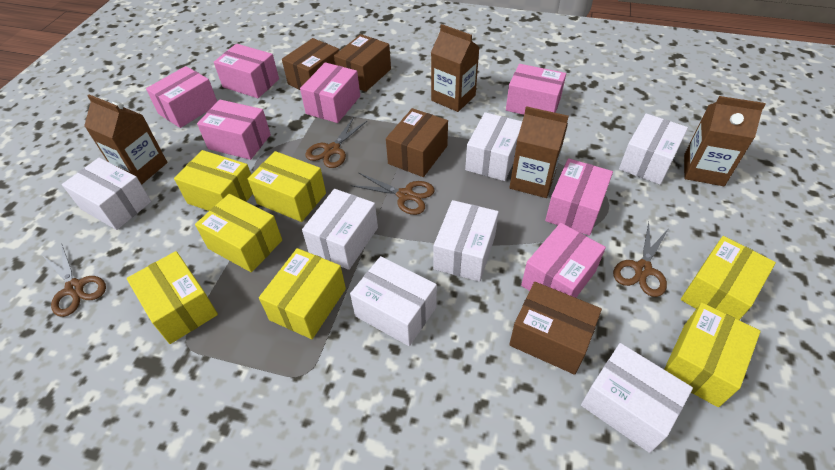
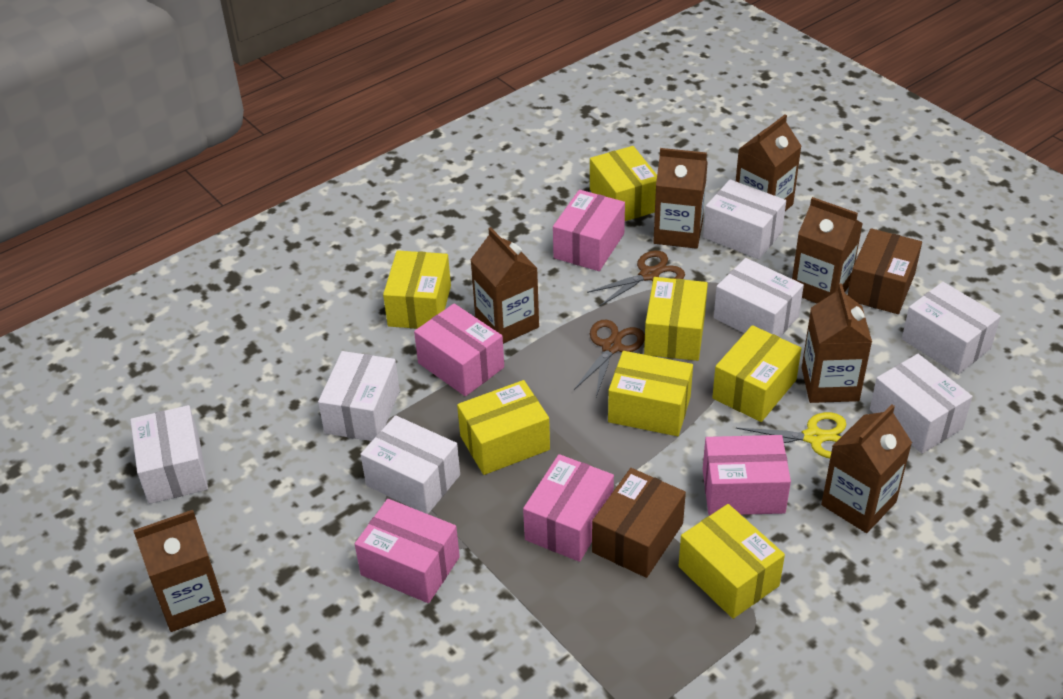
brown box: [282,38,339,90] [334,34,391,92] [386,108,448,177] [509,282,602,375] = 4 -> [592,468,686,578] [848,228,922,314] = 2
brown carton: [84,94,167,185] [431,24,479,112] [509,106,569,198] [684,96,766,186] = 4 -> [133,510,226,632] [470,227,539,344] [653,148,708,249] [736,115,801,211] [792,197,863,303] [802,283,872,403] [821,405,912,533] = 7
brown scissors: [42,243,106,317] [305,117,368,168] [350,173,435,215] [613,222,669,297] = 4 -> [574,320,645,397] [587,250,685,307] = 2
pink box: [146,66,217,128] [197,100,271,160] [214,44,279,98] [300,62,360,123] [506,64,566,115] [521,223,606,298] [545,158,613,236] = 7 -> [355,499,460,603] [414,304,504,396] [523,454,614,562] [553,190,625,271] [703,435,791,515] = 5
yellow scissors: none = 0 -> [736,412,847,458] = 1

